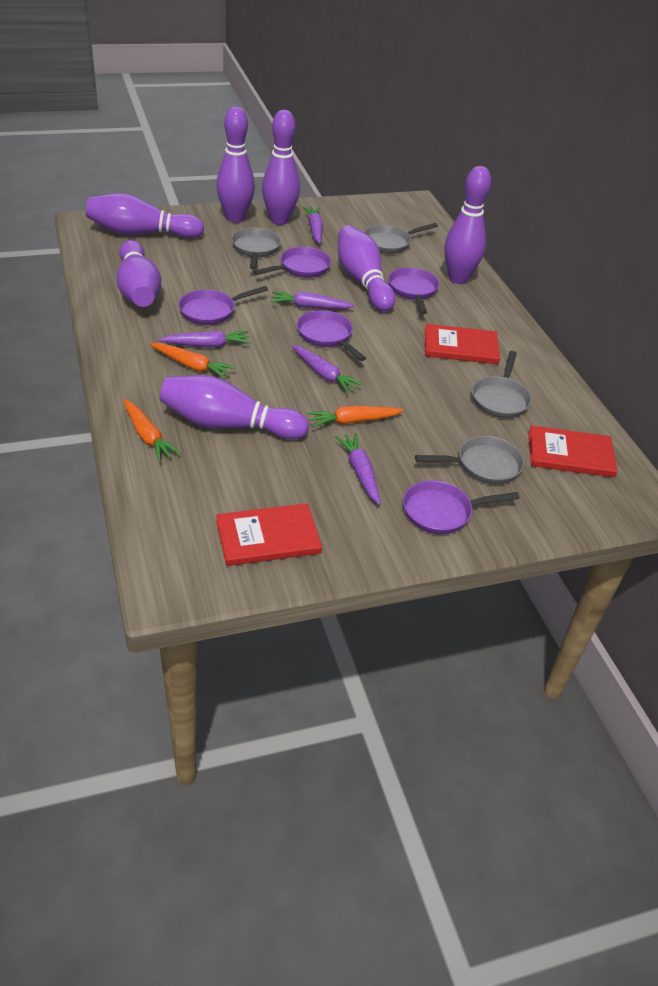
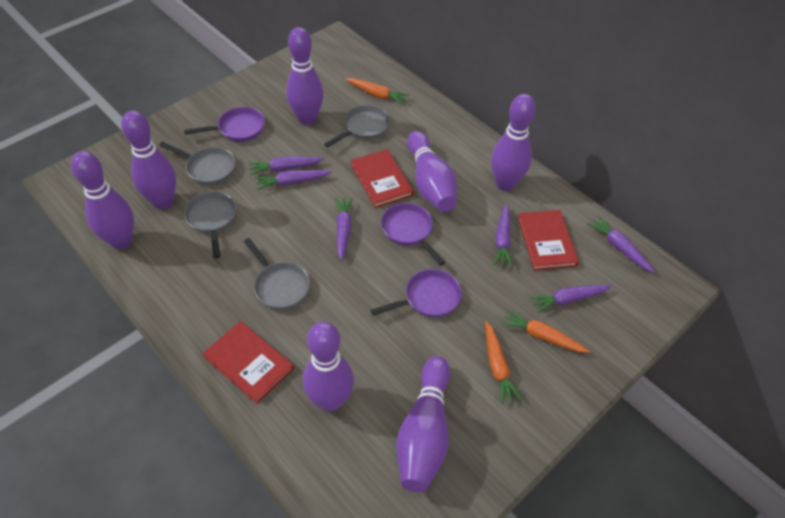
purple carrot: [158,331,250,347] [271,291,355,309] [291,345,363,393] [303,207,323,244] [335,433,381,505] = 5 -> [249,156,324,175] [255,170,332,190] [335,197,353,261] [493,203,513,267] [530,285,612,313] [587,216,655,273] = 6
purple pan: [178,286,268,325] [253,247,331,278] [297,310,366,361] [388,267,439,314] [403,480,520,534] = 5 -> [184,107,265,142] [371,269,462,318] [381,203,445,266] = 3

